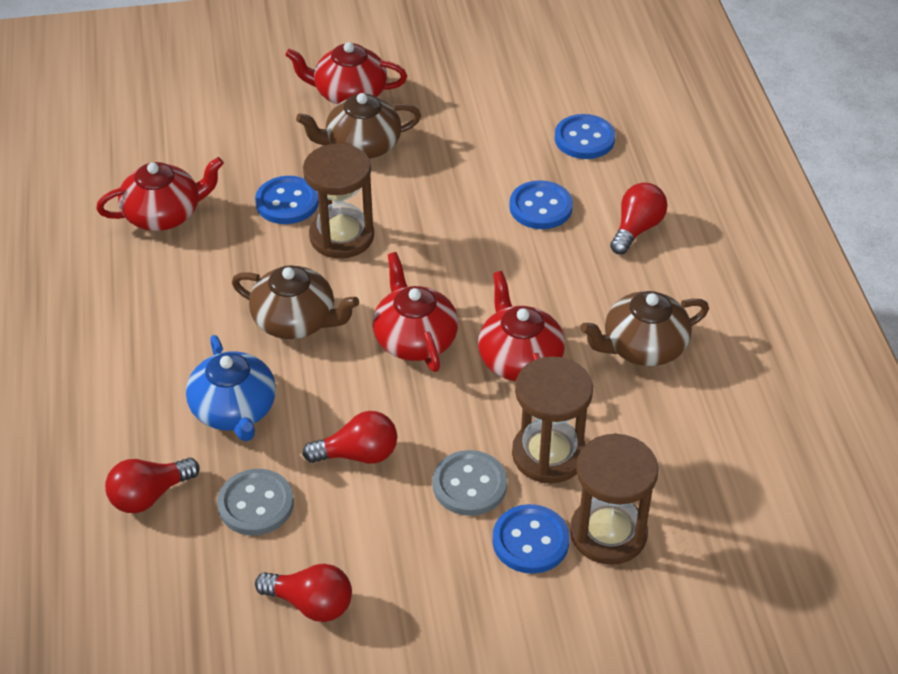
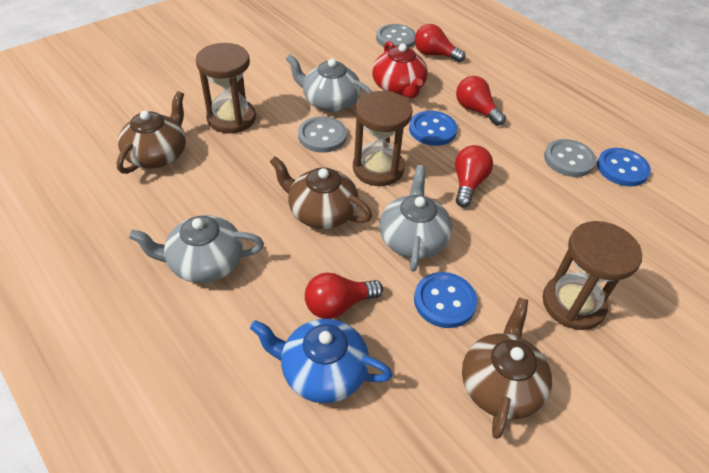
blue button: [255,176,319,224] [492,504,570,574] [509,180,573,229] [555,114,615,159] = 4 -> [409,111,457,146] [414,272,477,328] [597,148,651,187] = 3
grey button: [217,469,294,535] [433,450,507,516] = 2 -> [298,116,347,153] [376,24,416,49] [544,139,596,177] = 3
grey teapot: none = 0 -> [129,215,264,283] [286,54,372,112] [379,165,452,272] = 3
red teapot: [96,157,224,231] [285,42,407,105] [373,252,458,372] [478,271,565,381] = 4 -> [372,41,428,98] = 1

